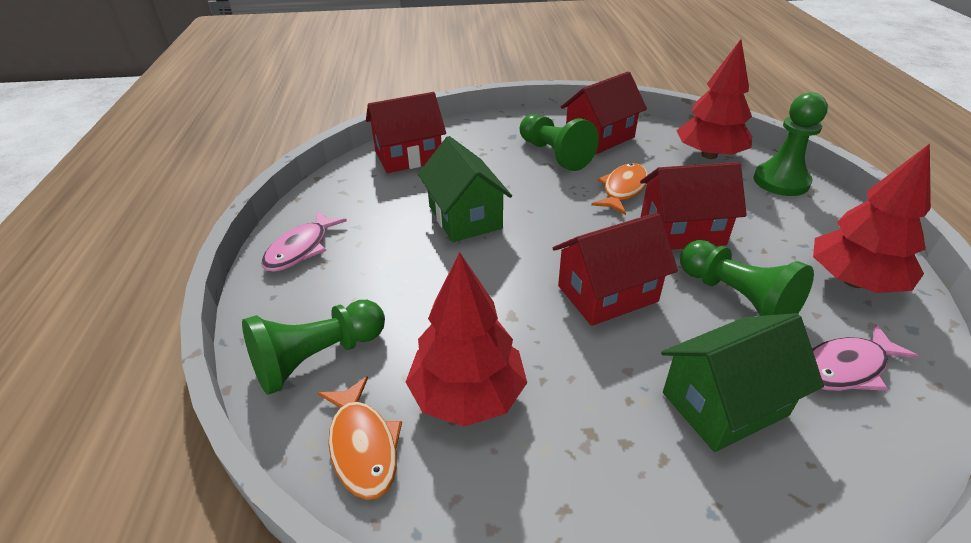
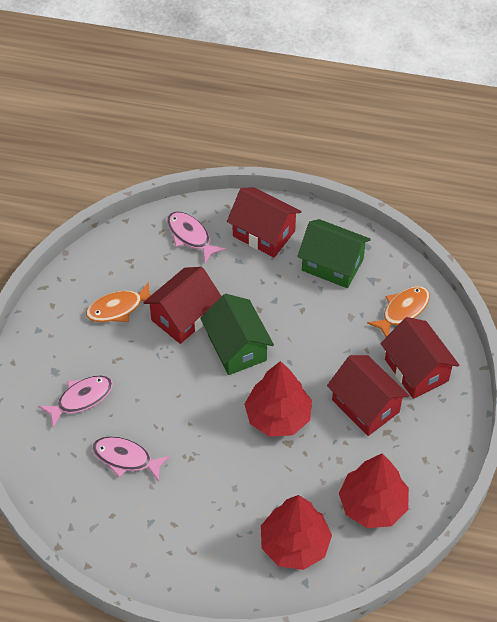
green pawn: [242,300,385,395] [520,114,599,171] [680,240,814,316] [753,92,828,196] = 4 -> none = 0
pink fish: [261,210,347,272] [812,324,919,391] = 2 -> [39,375,113,428] [92,436,170,482] [167,212,226,263] = 3

